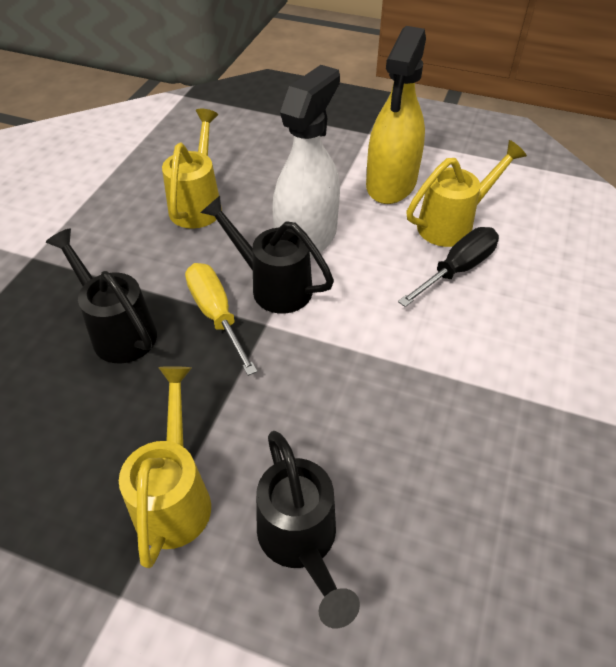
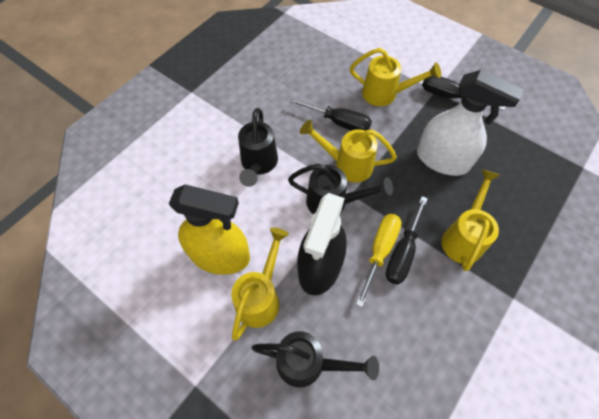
black screwdriver: [398,227,499,307] = 1 -> [290,98,372,131] [386,196,428,285] [422,75,505,110] = 3
black spray bottle: none = 0 -> [297,193,347,295] = 1
yellow watering can: [119,366,211,568] [162,109,222,229] [406,140,527,247] = 3 -> [231,228,289,340] [300,120,397,183] [350,48,441,106] [442,169,500,271] = 4

